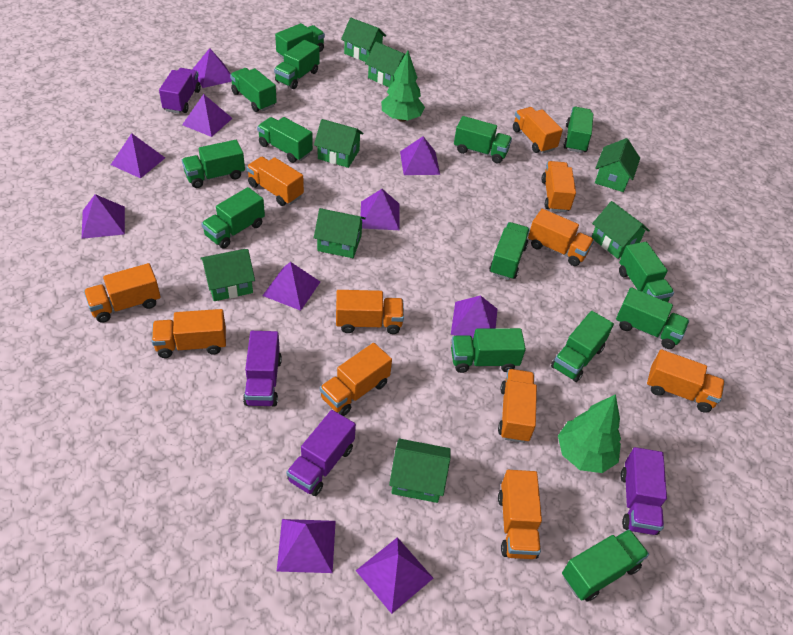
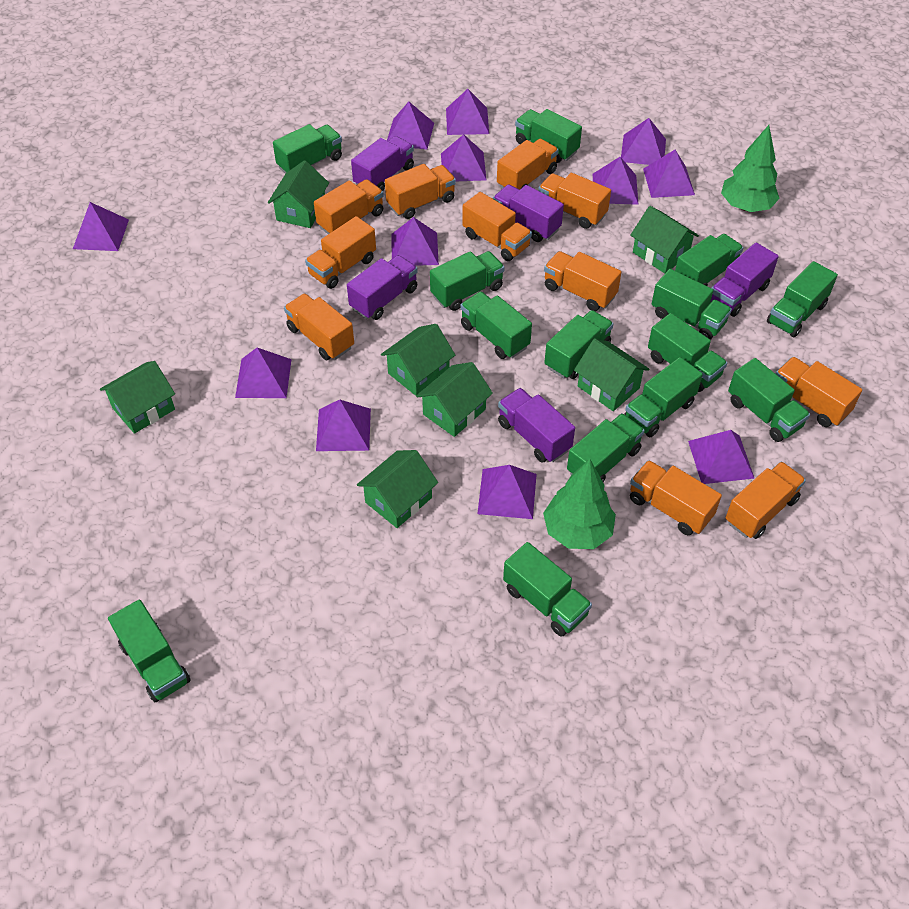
green house: [200,249,255,301] [314,119,364,168] [314,208,366,258] [341,18,386,62] [365,42,405,87] [389,438,451,503] [592,201,650,259] [595,138,640,192] = 8 -> [100,361,175,434] [268,160,329,228] [357,450,438,528] [381,324,455,396] [416,362,493,437] [574,338,649,411] [631,206,699,273] = 7
purple pyramid: [82,194,125,239] [111,133,165,179] [182,94,233,137] [192,48,232,88] [262,262,320,311] [277,519,336,573] [356,537,433,614] [361,189,400,230] [400,136,440,175] [451,295,497,338] = 10 -> [73,202,129,251] [235,347,292,398] [316,400,371,451] [387,102,434,149] [391,217,439,266] [441,134,486,181] [446,89,489,135] [477,465,537,519] [593,157,638,205] [621,118,666,165] [643,150,695,198] [688,430,755,484] = 12
purple truck: [159,68,201,114] [243,331,282,406] [286,410,356,496] [620,447,667,535] = 4 -> [347,255,418,320] [351,136,414,191] [493,185,564,242] [498,388,575,463] [711,243,779,317] = 5

